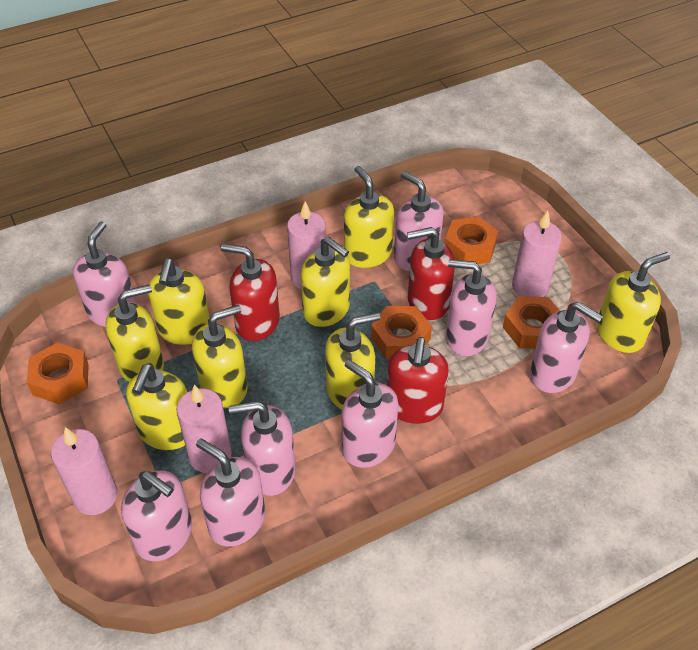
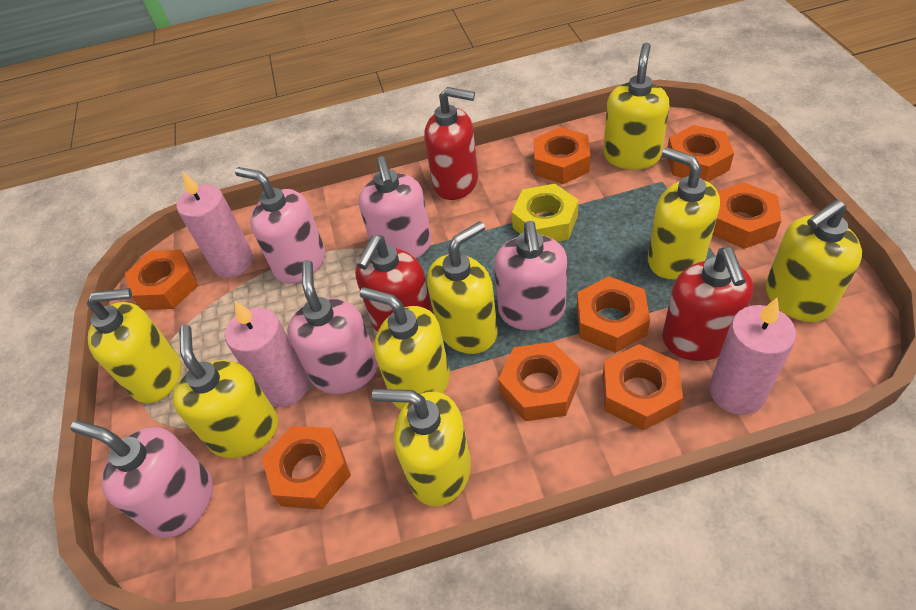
orange nut: [27,343,89,404] [371,306,432,359] [445,216,498,264] [503,296,560,349] = 4 -> [125,250,198,310] [262,426,351,509] [498,342,580,421] [534,127,591,184] [577,276,650,353] [603,344,683,431] [668,125,734,182] [713,182,782,249] = 8
pink candle: [51,427,117,515] [176,384,232,473] [287,201,326,289] [512,210,562,297] = 4 -> [177,172,253,278] [225,301,309,407] [709,298,796,415] = 3
pink soap dispenser: [73,221,137,327] [121,470,192,561] [196,438,265,547] [228,401,296,496] [341,359,398,468] [394,171,444,271] [445,259,496,356] [530,302,603,393] = 8 -> [70,420,213,538] [235,167,325,284] [287,260,378,394] [359,156,432,258] [494,221,567,330] = 5
yellow nut: none = 0 -> [512,184,578,242] = 1

